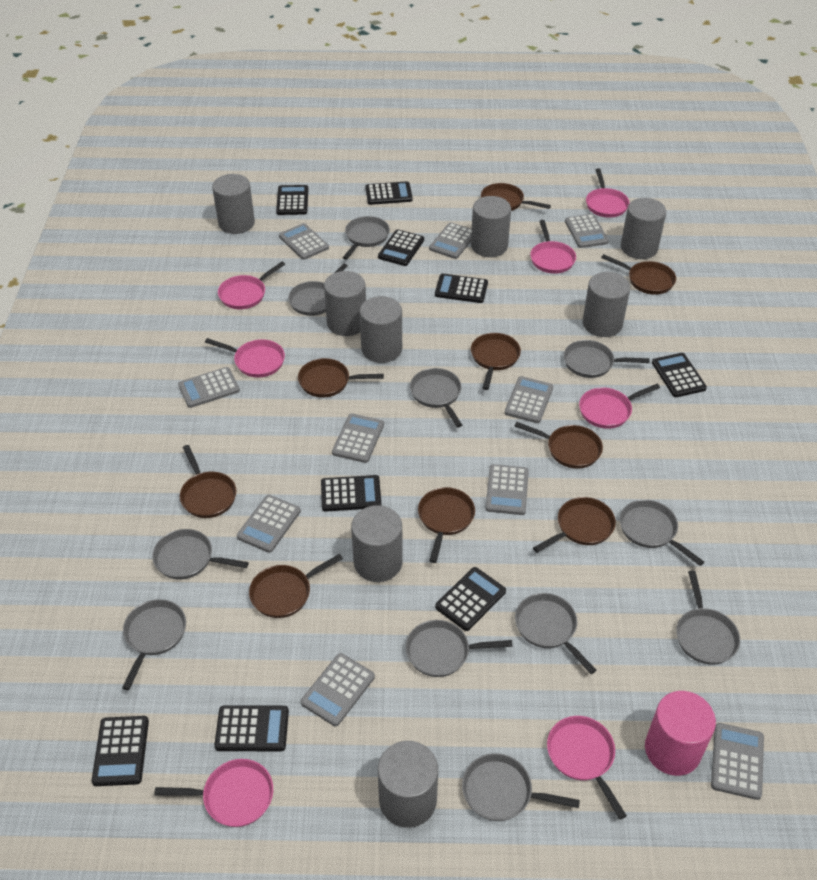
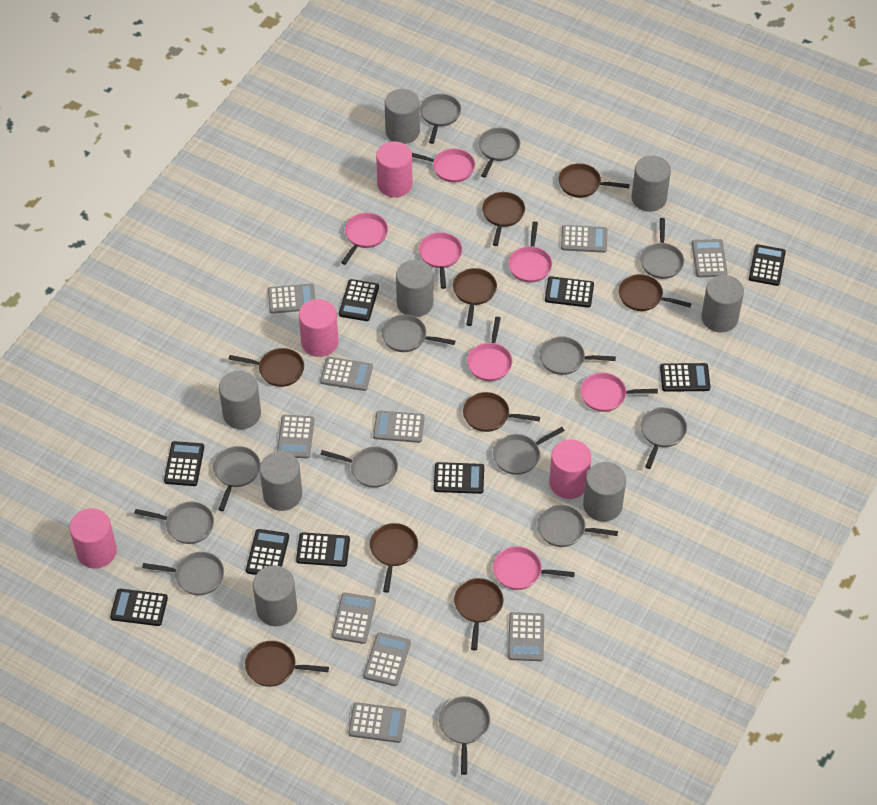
grey pan: [122,599,186,690] [152,529,249,579] [288,264,347,316] [342,216,390,260] [406,620,512,677] [410,368,462,428] [462,753,580,821] [515,593,596,674] [564,340,649,378] [620,499,704,566] [676,571,740,665] = 11 -> [134,502,214,544] [142,552,224,595] [213,446,260,511] [320,447,398,488] [381,314,455,352] [420,94,461,144] [439,696,490,775] [478,128,520,178] [493,427,565,475] [537,505,618,547] [539,336,616,375] [640,218,684,279] [641,407,687,469] = 13
pink cylinder: [645,691,716,776] = 1 -> [69,508,117,569] [299,299,338,357] [376,141,412,197] [549,439,591,499] = 4

